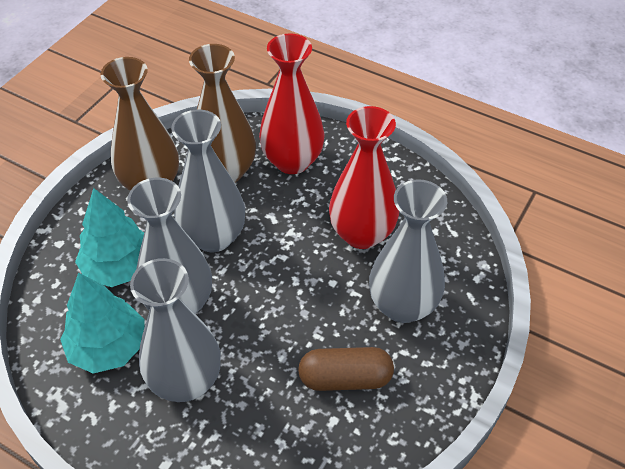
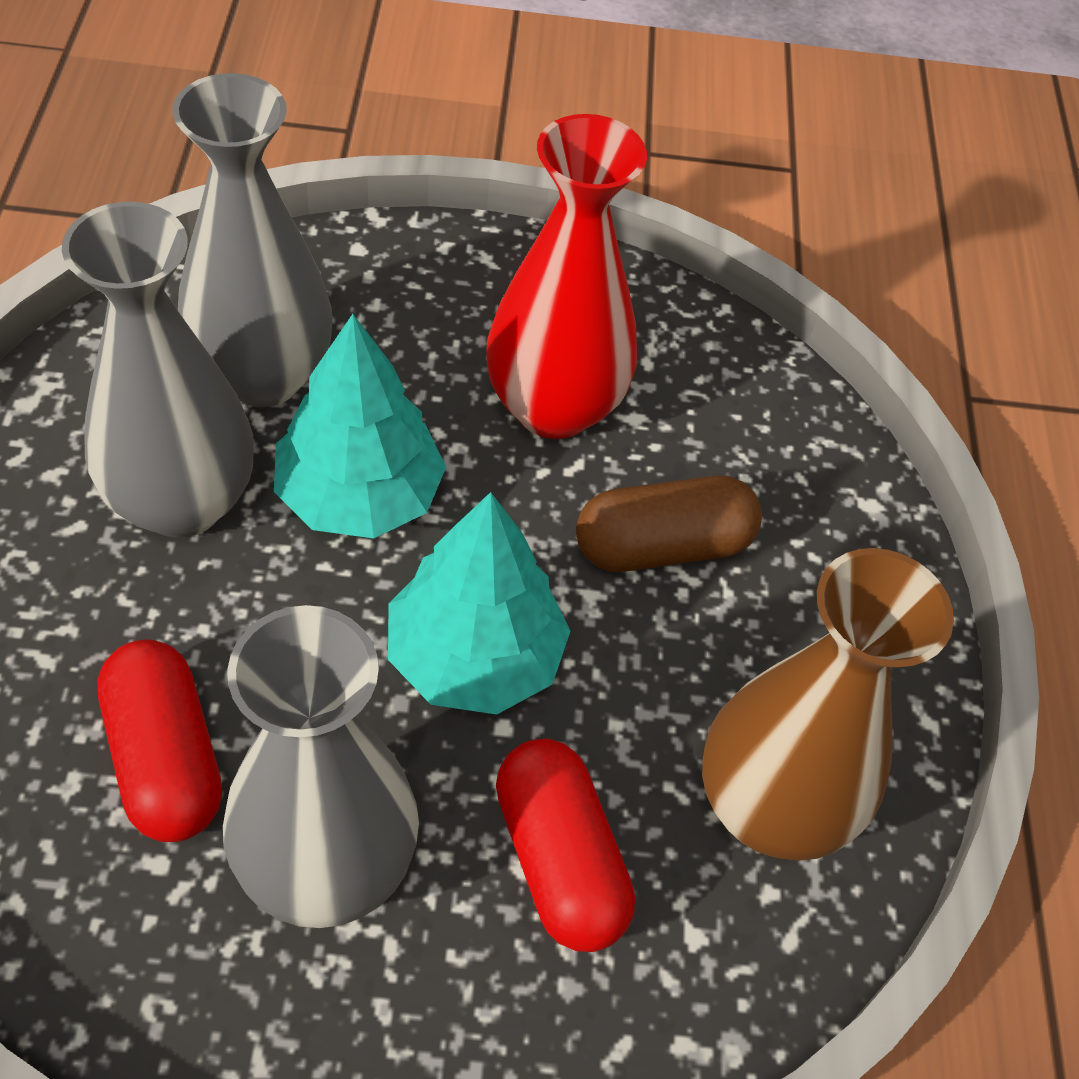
brown vase: [101,57,179,191] [189,44,256,183] = 2 -> [702,548,954,861] = 1
grey vase: [127,178,212,313] [130,258,221,402] [171,110,245,252] [369,179,447,323] = 4 -> [62,202,254,538] [173,73,333,407] [223,605,419,928] = 3
red capsule: none = 0 -> [97,640,222,842] [496,739,635,952] = 2
red vase: [259,33,325,174] [329,106,399,249] = 2 -> [486,114,647,439] = 1

